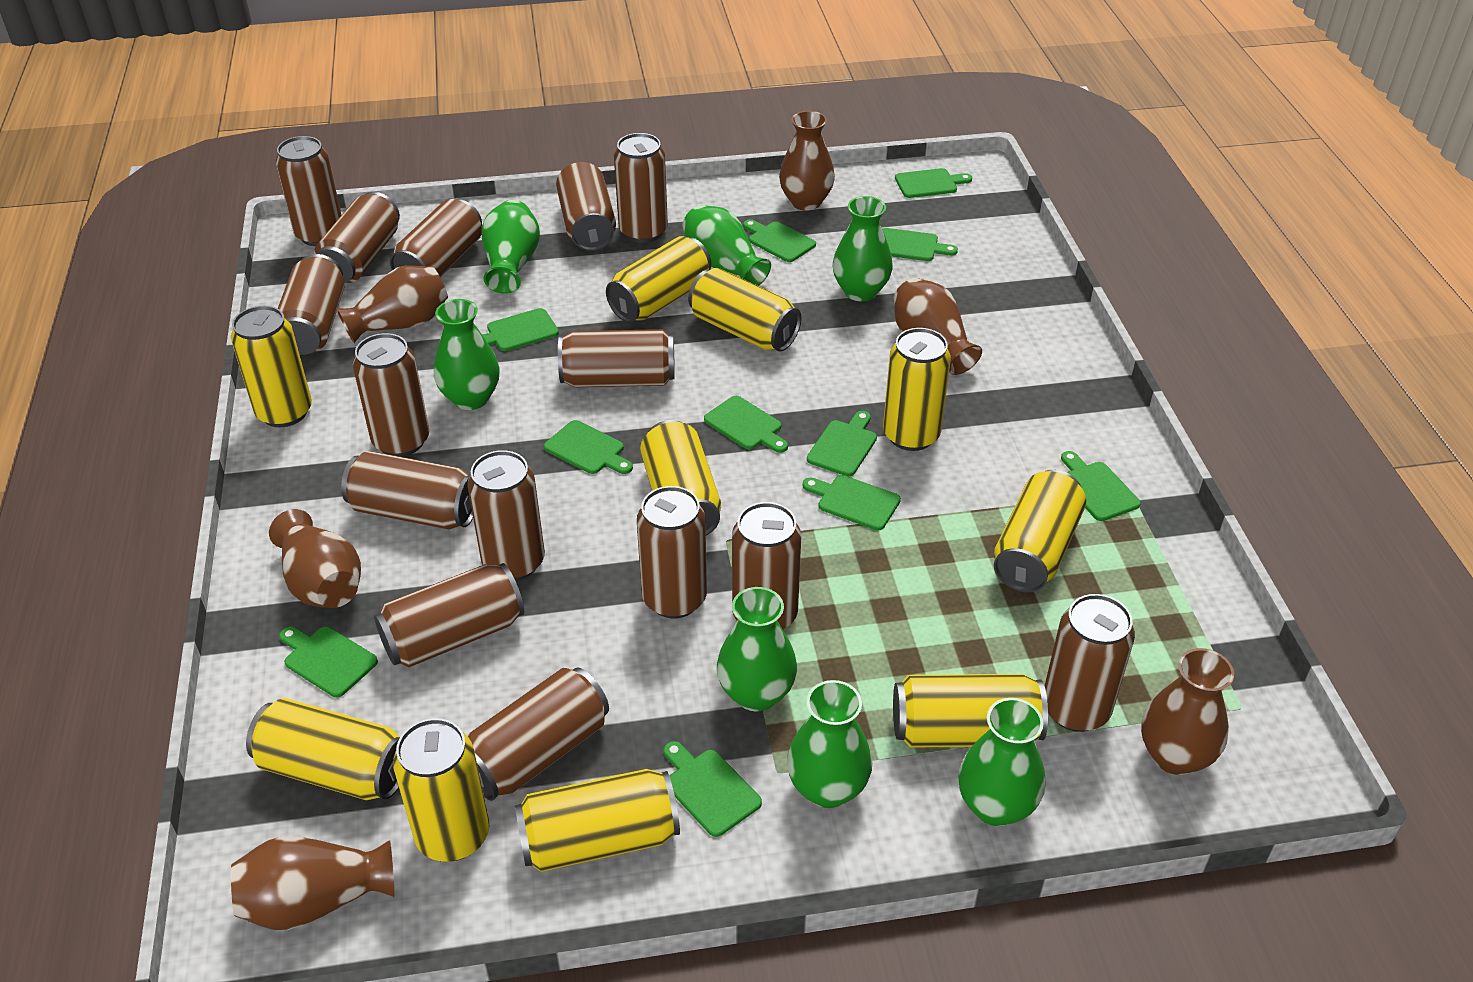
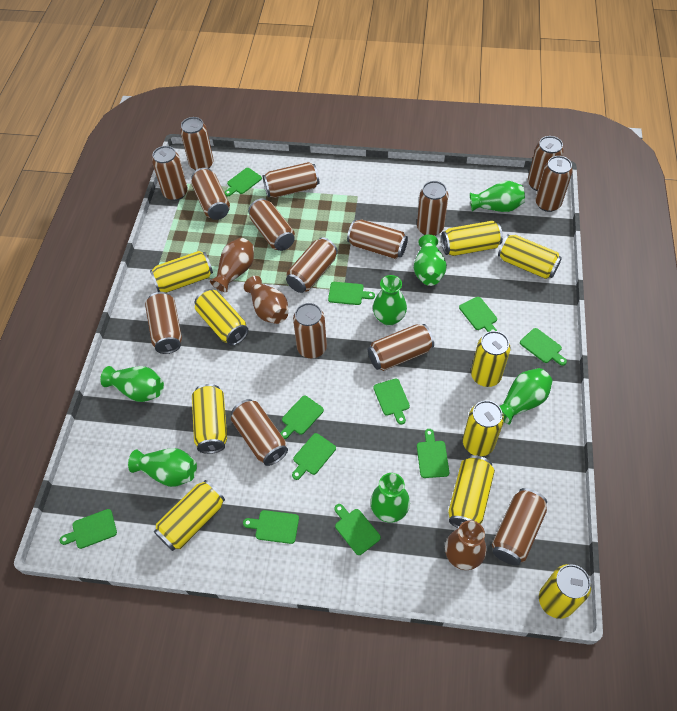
brown vase: [231,836,394,930] [269,509,361,608] [336,265,448,343] [779,111,835,211] [894,278,982,375] [1141,648,1234,775] = 6 -> [210,238,254,292] [244,276,288,324] [445,520,486,570] = 3

